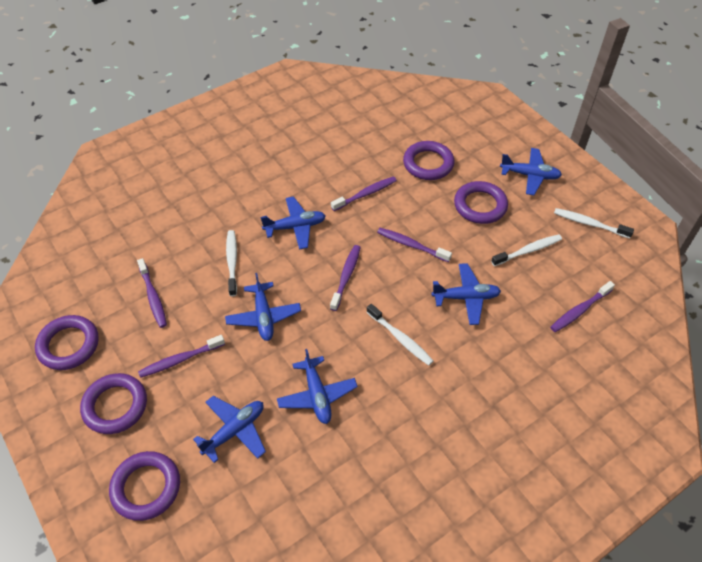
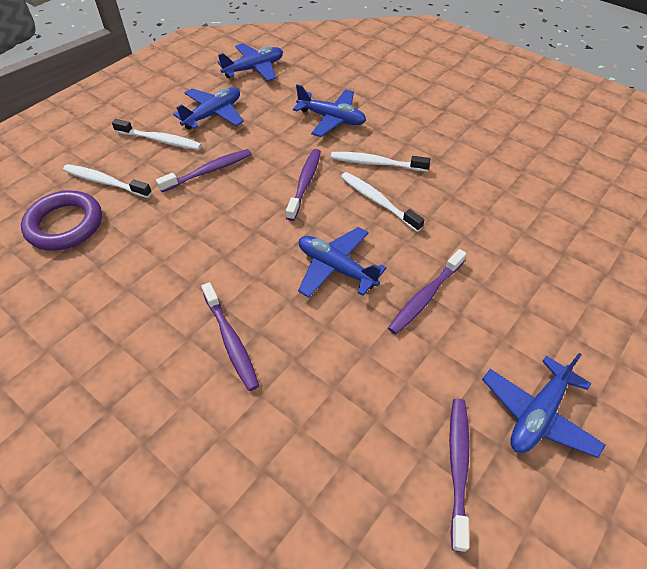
blue plane: [193,396,266,463] [225,273,301,341] [261,196,326,250] [277,349,358,424] [431,263,501,325] [500,148,562,195] = 6 -> [173,87,244,130] [218,43,283,81] [293,84,366,137] [298,227,386,298] [482,353,605,458] = 5
purple ring: [35,315,99,370] [80,373,147,434] [109,451,180,521] [403,141,454,180] [454,181,508,224] = 5 -> [21,190,102,251] = 1
purple toothbrush: [137,258,167,328] [138,335,225,378] [330,245,361,311] [331,176,397,211] [377,228,452,262] [550,281,615,332] = 6 -> [156,149,252,192] [201,282,259,391] [286,149,321,221] [388,249,466,335] [449,399,470,552] = 5

